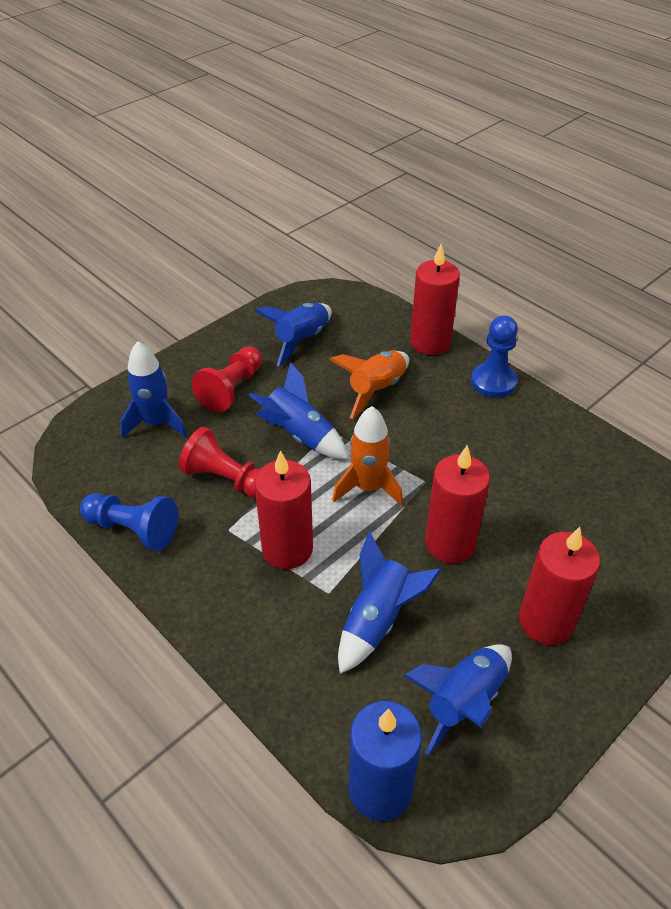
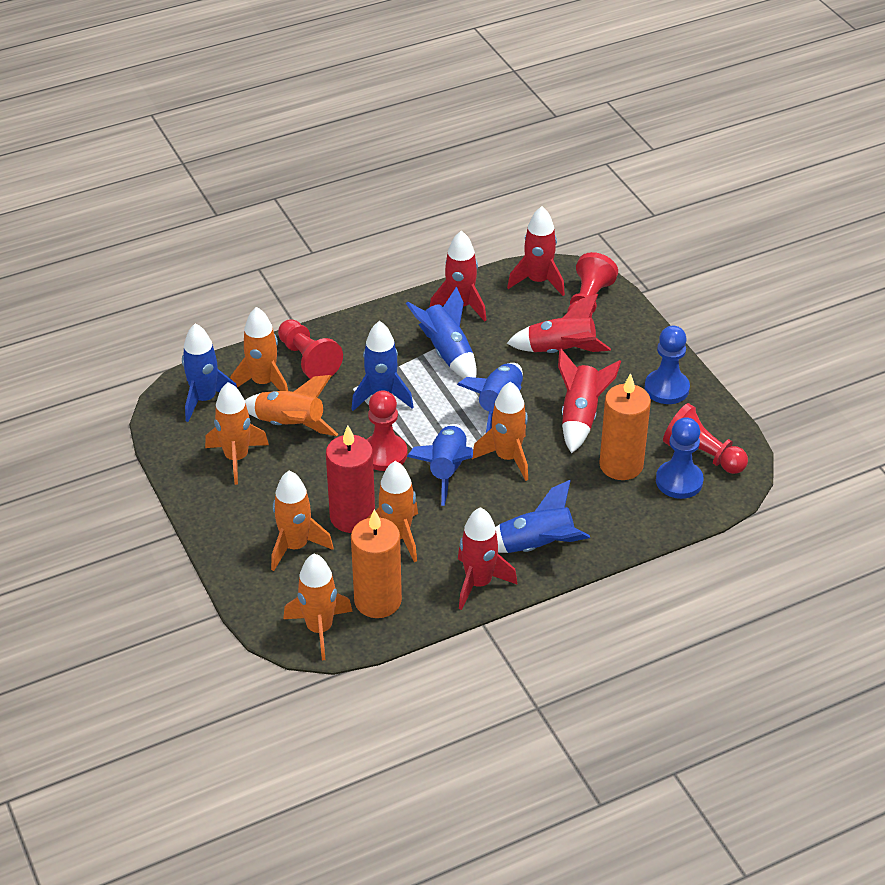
blue candle: [349,701,422,821] = 1 -> none = 0
blue rocket: [120,341,187,438] [249,363,348,460] [254,302,332,366] [338,532,441,674] [403,644,512,756] = 5 -> [182,323,238,422] [351,321,414,411] [406,286,477,379] [407,424,473,506] [457,363,523,433] [496,480,590,553] = 6
orange candle: none = 0 -> [351,509,402,618] [599,373,651,480] = 2
orange rocket: [329,351,409,419] [332,406,403,506] = 2 -> [205,382,269,485] [230,307,288,391] [245,375,338,436] [271,471,334,571] [283,554,353,660] [366,461,418,562] [472,382,528,481] = 7
red candle: [254,451,313,569] [410,244,460,355] [425,445,490,564] [519,527,600,645] = 4 -> [326,426,375,533] = 1
red pawn: [178,426,260,499] [191,346,263,412] = 2 -> [278,319,343,379] [366,390,408,471] [567,252,618,318] [663,403,748,474] = 4
red rocket: none = 0 -> [429,231,486,322] [458,507,517,610] [507,206,565,296] [507,294,611,353] [558,349,621,453] = 5

